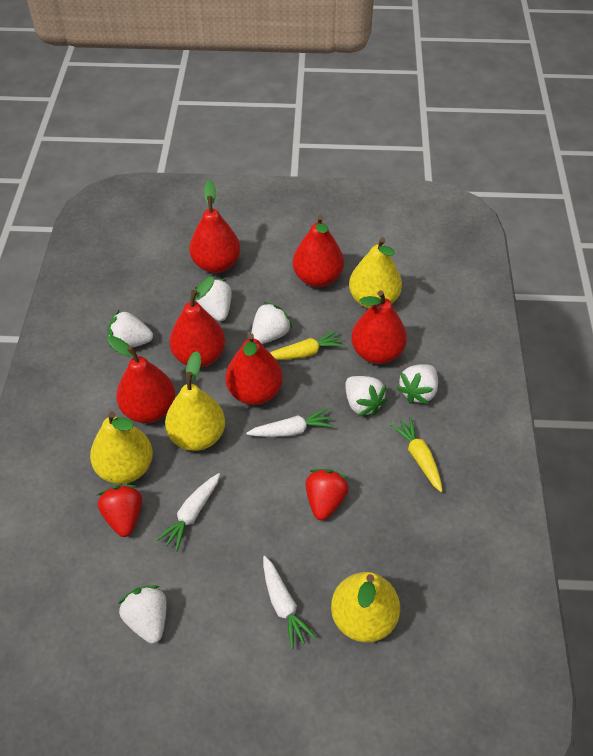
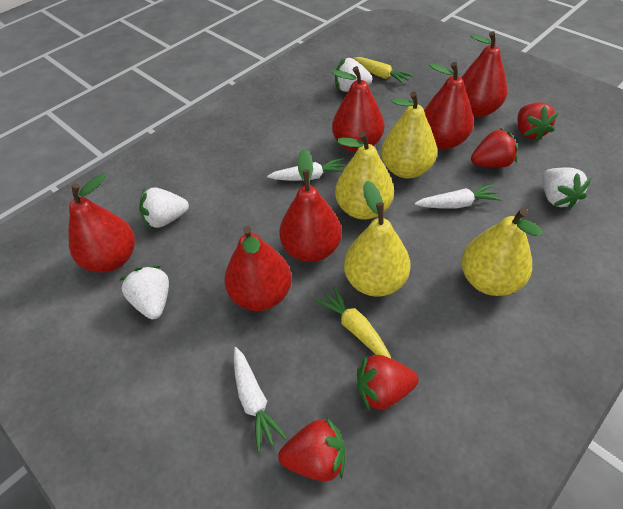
red strawberry: [98,485,142,537] [306,469,349,520] = 2 -> [278,418,345,481] [357,354,418,411] [471,128,518,168] [518,103,559,141] = 4
white strawberry: [108,310,153,348] [118,585,167,644] [195,279,232,321] [251,302,292,344] [345,376,387,417] [397,364,438,404] = 6 -> [120,265,169,319] [139,187,189,228] [335,58,372,92] [542,167,591,210] = 4

